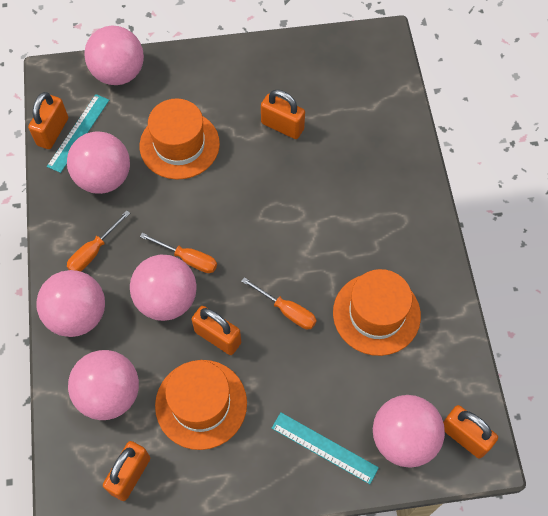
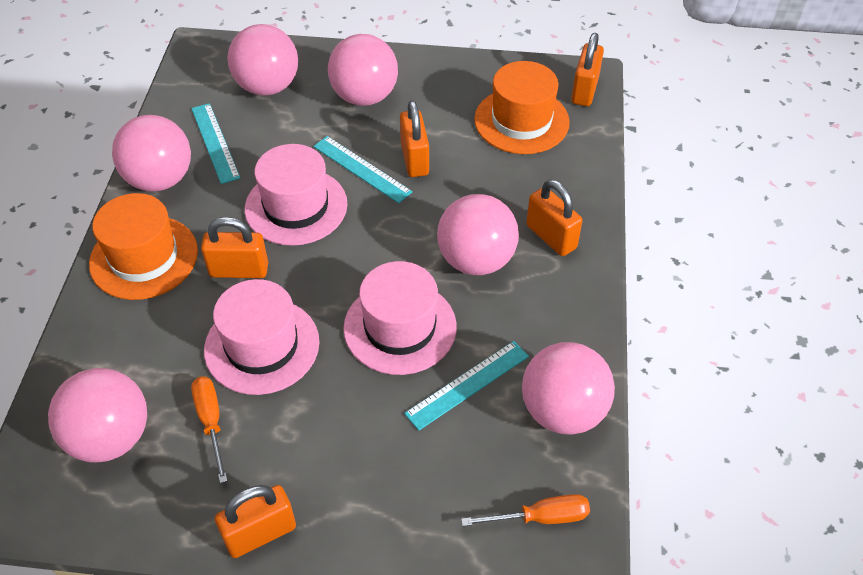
orange hat: [140,98,220,180] [155,360,247,450] [333,269,421,356] = 3 -> [89,193,198,300] [474,61,570,154] = 2
orange screwdriver: [67,211,130,271] [140,233,217,273] [241,277,317,329] = 3 -> [191,376,228,483] [461,494,590,526] = 2
pink hat: none = 0 -> [204,279,320,395] [245,144,347,246] [343,261,457,375] = 3
turquoise ruler: [47,94,109,173] [272,412,379,484] = 2 -> [191,103,240,184] [313,136,413,203] [404,341,529,431] = 3

